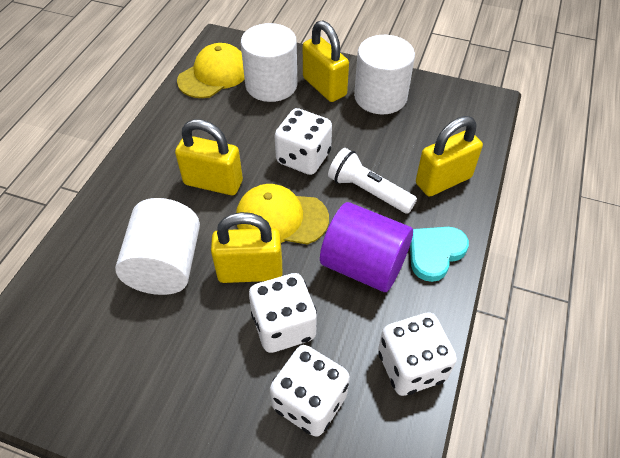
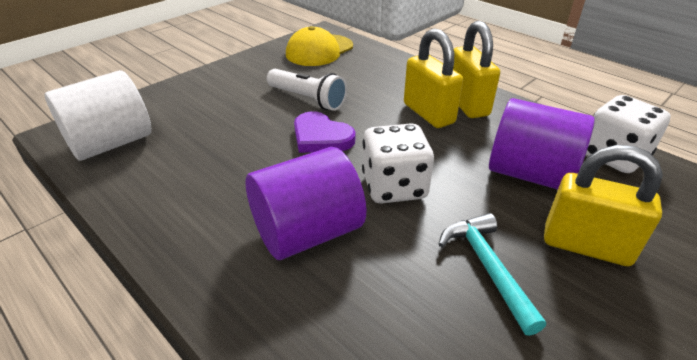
purple cylinder: [320,202,413,292] = 1 -> [245,147,366,260] [489,98,595,190] = 2
purple heart: none = 0 -> [294,111,355,153] = 1
turquoise hammer: none = 0 -> [439,213,546,336] = 1
turquoise heart: [410,227,469,282] = 1 -> none = 0
white cylinder: [115,198,200,295] [241,23,298,102] [354,35,415,114] = 3 -> [44,70,151,161] = 1
white dice: [249,273,317,353] [270,345,350,437] [275,108,332,175] [378,312,457,396] = 4 -> [362,123,434,204] [586,95,671,173] = 2
yellow cap: [177,43,245,98] [236,184,329,245] = 2 -> [286,26,353,66] = 1
yellow padlock: [175,119,243,195] [211,212,283,283] [303,20,349,102] [416,116,483,196] = 4 -> [404,28,463,128] [453,21,500,118] [544,145,663,266] = 3

